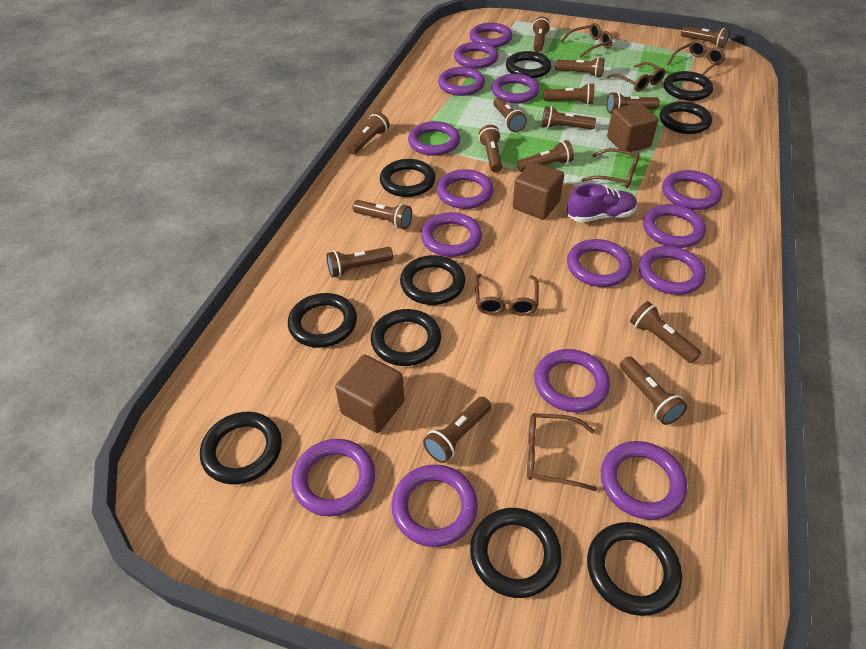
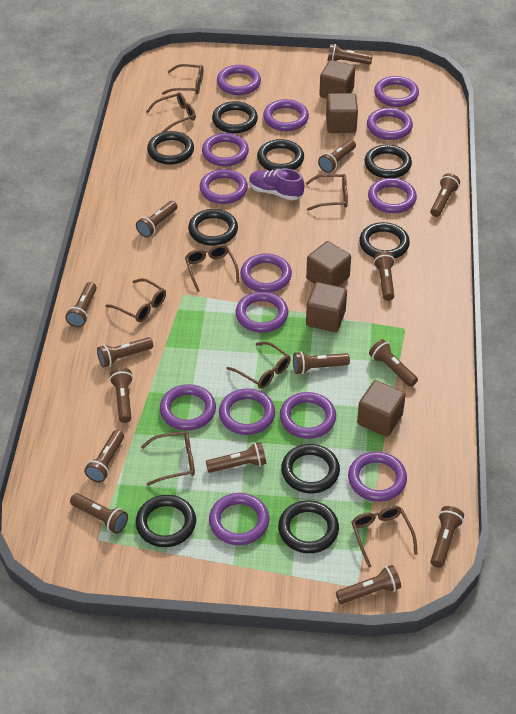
black ring: [200,412,282,485] [288,293,357,348] [371,309,441,366] [380,159,436,197] [400,255,466,305] [470,508,562,598] [506,51,552,79] [587,522,682,616] [659,101,712,134] [664,71,713,101] = 10 -> [135,495,196,547] [147,131,194,165] [188,209,238,246] [212,101,258,133] [257,139,304,171] [278,500,339,553] [281,444,340,493] [359,222,410,259] [364,145,412,178] = 9
brown cube: [335,355,405,433] [513,162,564,220] [607,103,658,152] = 3 -> [306,241,351,287] [306,282,347,332] [319,60,355,99] [326,93,358,133] [357,380,406,437] = 5
brown glasses: [475,274,539,316] [527,413,597,491] [560,23,612,58] [581,148,640,188] [607,62,666,92] [667,40,725,75] = 6 -> [105,278,166,322] [141,431,195,486] [146,92,196,132] [162,64,203,95] [185,245,239,292] [227,341,291,389] [306,174,348,211] [351,506,418,568] = 8
purple ring: [291,439,375,517] [392,464,478,547] [408,121,460,156] [421,212,482,257] [436,169,494,209] [438,67,485,96] [454,42,498,69] [470,23,512,47] [492,74,540,103] [534,349,610,413] [567,239,632,287] [601,441,687,520] [639,246,706,295] [643,204,706,248] [662,170,722,210] = 15 -> [160,384,216,431] [200,169,248,204] [202,133,249,166] [209,493,269,545] [217,65,261,95] [219,389,275,435] [235,291,288,333] [240,254,292,292] [263,99,309,131] [280,392,336,439] [348,452,407,502] [367,108,413,140] [368,178,417,213] [374,76,419,107] = 14

